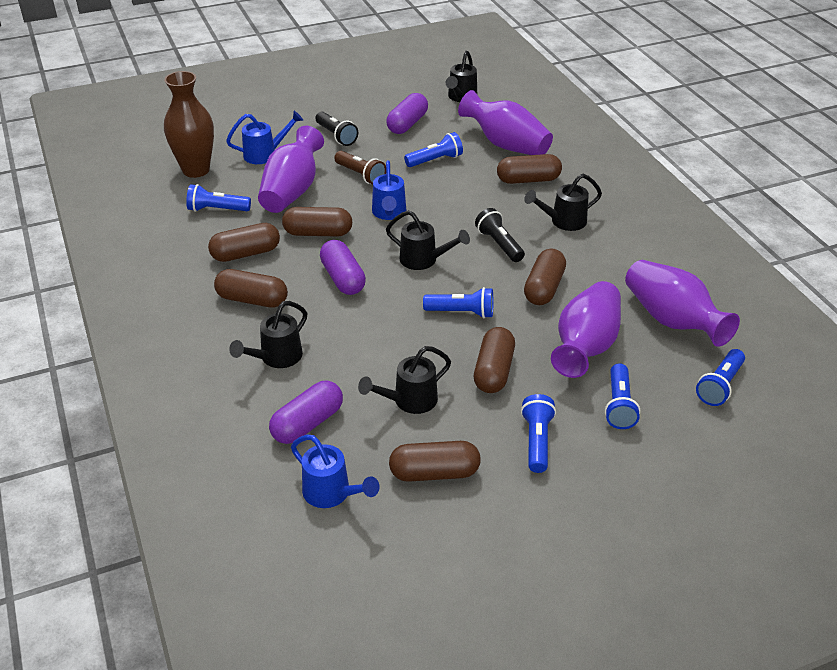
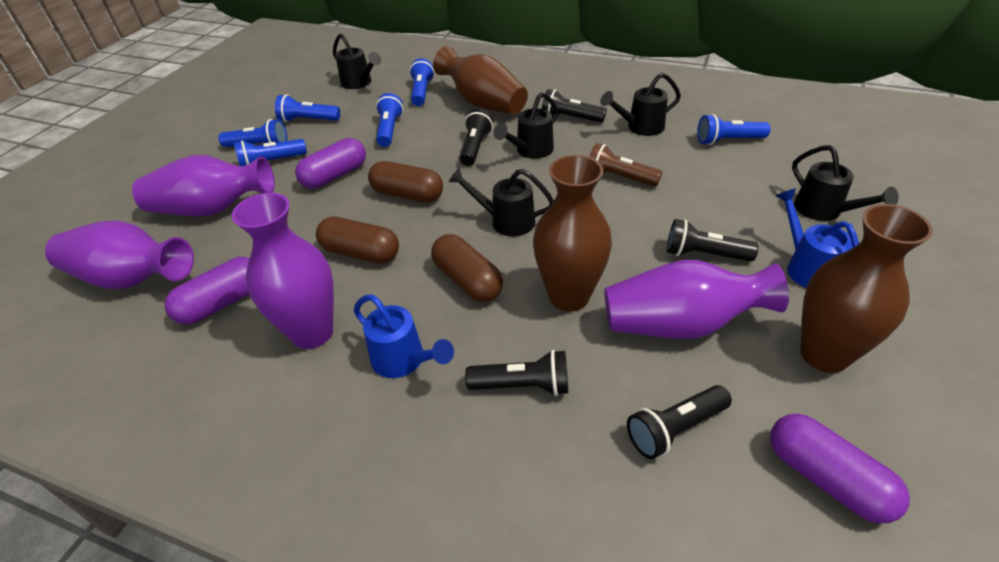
black flashlight: [315,112,358,146] [475,208,525,262] = 2 -> [459,109,493,166] [465,350,568,396] [542,89,607,123] [627,385,732,459] [667,219,759,261] = 5
blue watering can: [226,111,303,164] [291,435,380,508] [372,160,406,220] = 3 -> [354,295,454,378] [775,188,859,288] = 2
brown capsule: [208,223,280,262] [214,269,288,308] [282,207,352,237] [389,441,481,482] [474,327,515,393] [497,154,562,184] [524,249,566,305] = 7 -> [316,217,399,264] [368,161,443,203] [431,234,503,302] = 3
brown vase: [164,71,214,178] = 1 -> [433,46,528,115] [533,155,612,312] [800,204,933,373] = 3

